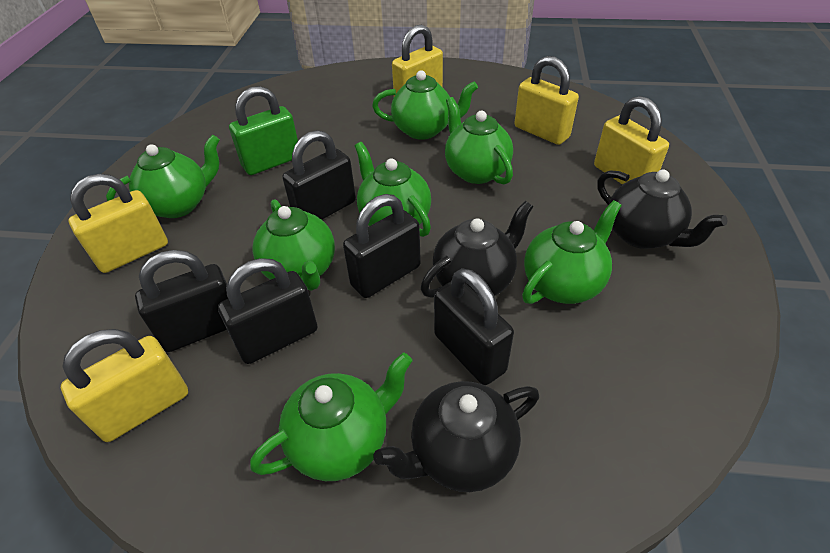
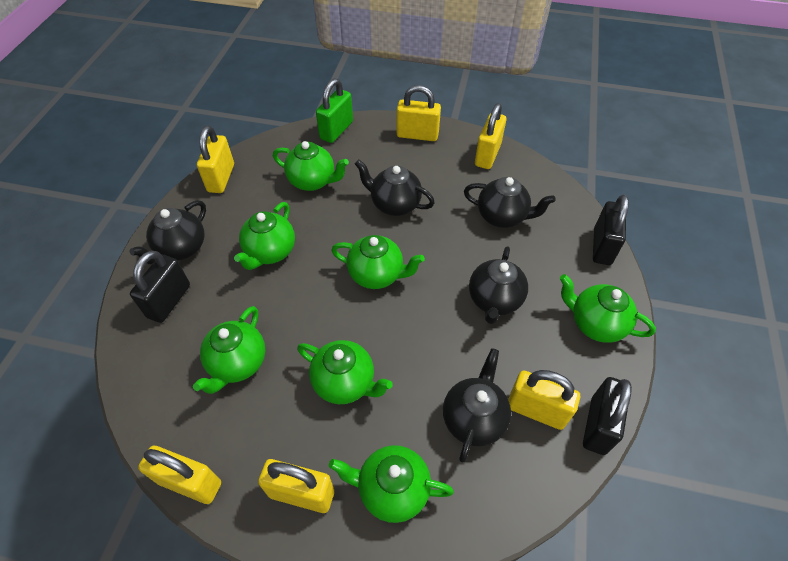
black padlock: [135,250,228,352] [218,258,318,364] [282,130,356,220] [343,194,421,298] [434,268,514,385] = 5 -> [130,250,190,323] [583,377,632,455] [593,195,629,265] = 3
black teapot: [374,381,539,492] [421,201,533,298] [597,169,727,249] = 3 -> [129,200,206,264] [355,160,435,216] [443,348,511,463] [464,177,556,228] [469,246,528,324] = 5
yellow padlock: [61,329,188,442] [68,174,168,273] [392,25,443,96] [514,56,579,145] [594,96,669,185] = 5 -> [138,446,221,504] [197,126,234,193] [258,459,334,513] [397,85,441,141] [475,103,506,169] [508,370,580,430] = 6

